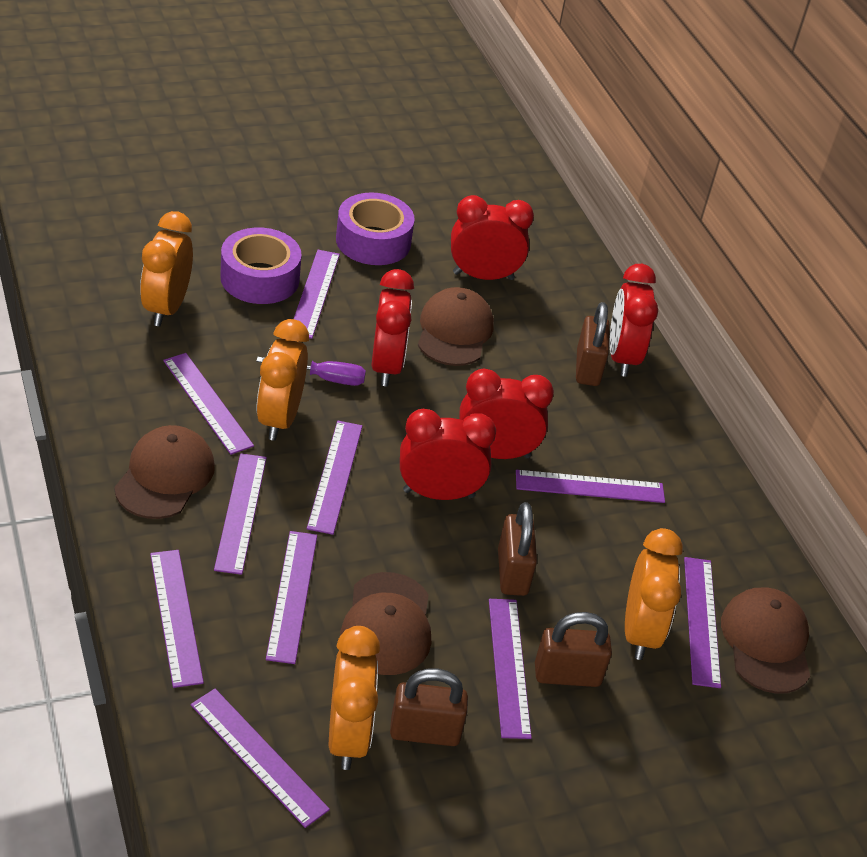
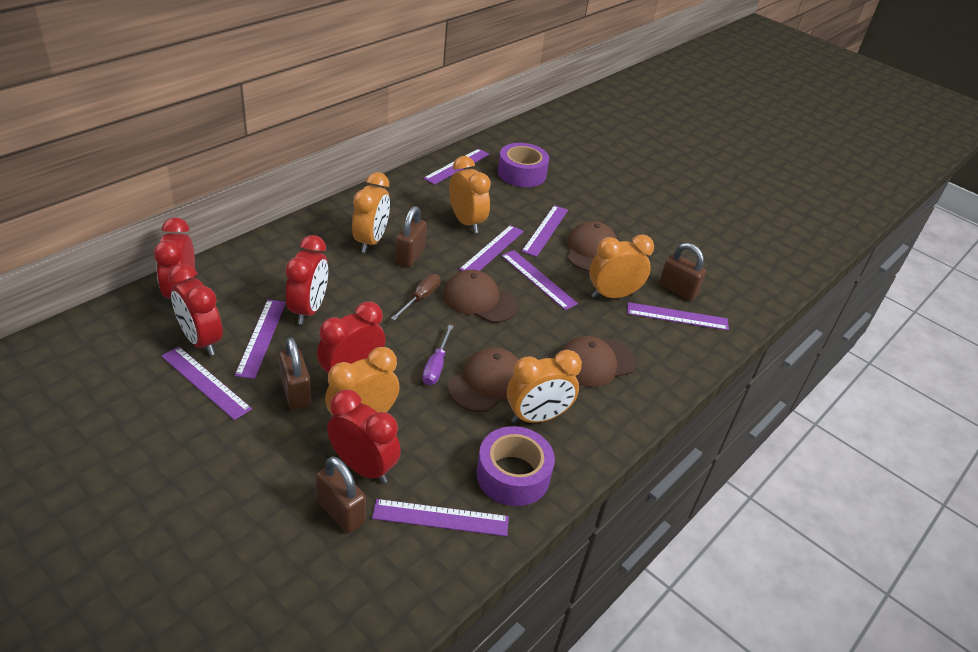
brown screwdriver: none = 0 -> [391,274,440,321] = 1
orange clock: [140,211,193,326] [257,319,309,441] [329,626,380,770] [625,528,683,660] = 4 -> [325,347,400,416] [352,172,390,253] [449,156,491,233] [507,350,582,423] [589,234,654,298] = 5
purple ruler: [150,550,204,688] [163,353,254,455] [191,689,330,828] [214,453,267,575] [266,531,317,664] [294,250,340,339] [307,421,362,535] [489,599,532,739] [516,470,665,503] [684,557,721,688] = 10 -> [161,346,252,420] [235,300,286,379] [372,499,509,536] [423,149,489,185] [459,225,524,271] [501,250,578,310] [522,205,568,257] [627,302,729,331] = 8

